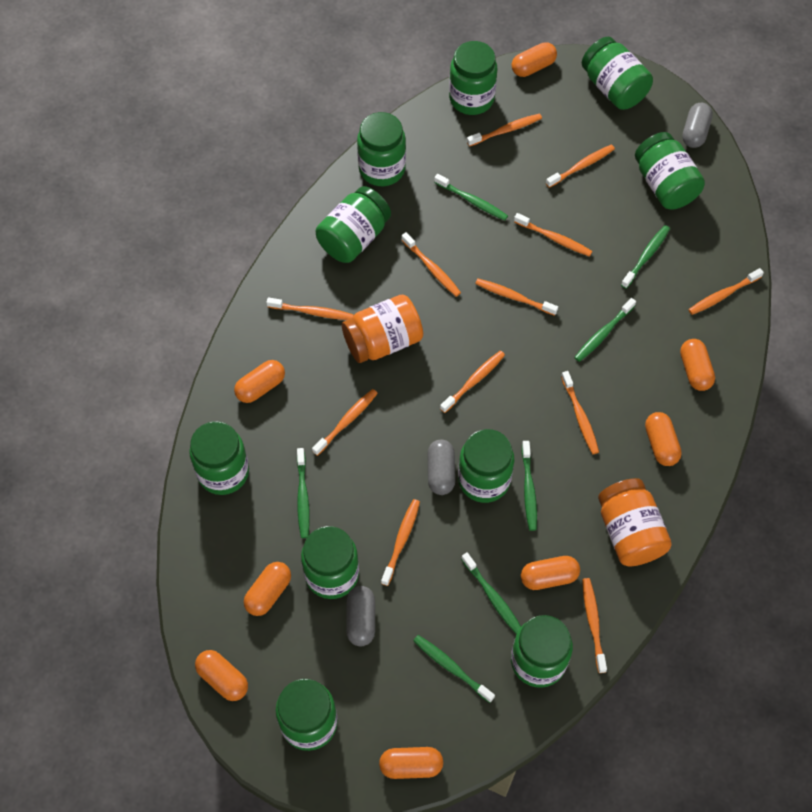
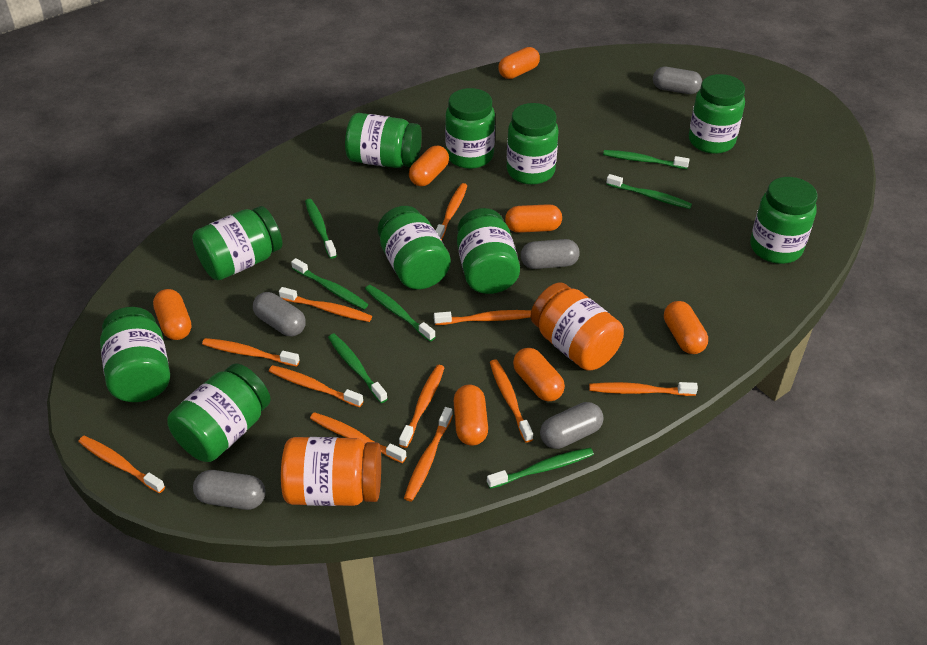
grey capsule: [346,586,375,646] [428,439,455,495] [682,103,713,148] = 3 -> [193,470,266,510] [253,292,306,336] [521,239,580,269] [540,402,604,449] [653,67,702,94] = 5
orange capsule: [195,650,248,701] [234,360,285,403] [244,562,291,616] [379,747,443,779] [511,42,557,77] [521,556,580,590] [645,412,682,466] [680,339,715,391] = 8 -> [153,289,191,340] [409,145,449,186] [454,384,488,446] [498,47,540,79] [505,204,562,233] [513,348,565,401] [664,301,708,354] = 7
orange toothbrush: [266,297,354,320] [312,389,378,456] [381,499,420,586] [402,232,461,297] [440,351,505,413] [467,113,542,147] [475,279,558,316] [514,213,593,257] [546,144,615,188] [561,371,599,454] [582,578,607,673] [688,268,764,315] = 12 -> [79,436,165,493] [202,338,300,367] [269,365,363,407] [279,287,372,322] [310,412,407,463] [399,365,445,448] [404,407,453,502] [434,310,531,325] [435,183,467,240] [490,359,533,443] [589,382,698,396] = 11

